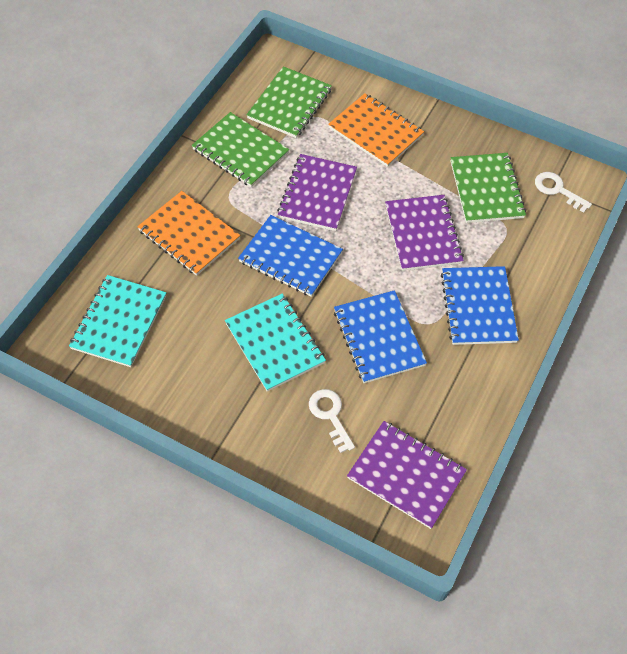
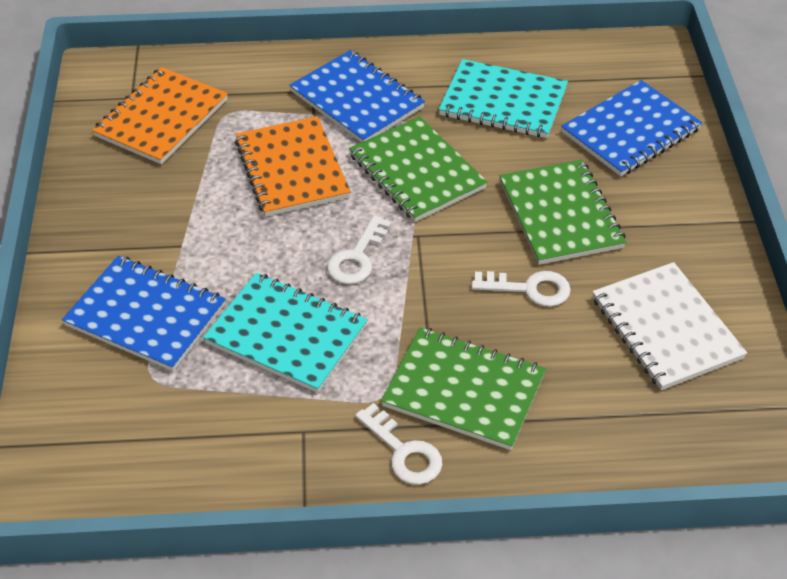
purple notebook: [277,154,357,231] [347,421,467,529] [385,195,464,271] = 3 -> none = 0
white key: [309,389,355,453] [535,172,592,213] = 2 -> [327,215,391,284] [355,403,443,485] [472,271,571,307] = 3
white notebook: none = 0 -> [592,262,747,390] = 1

